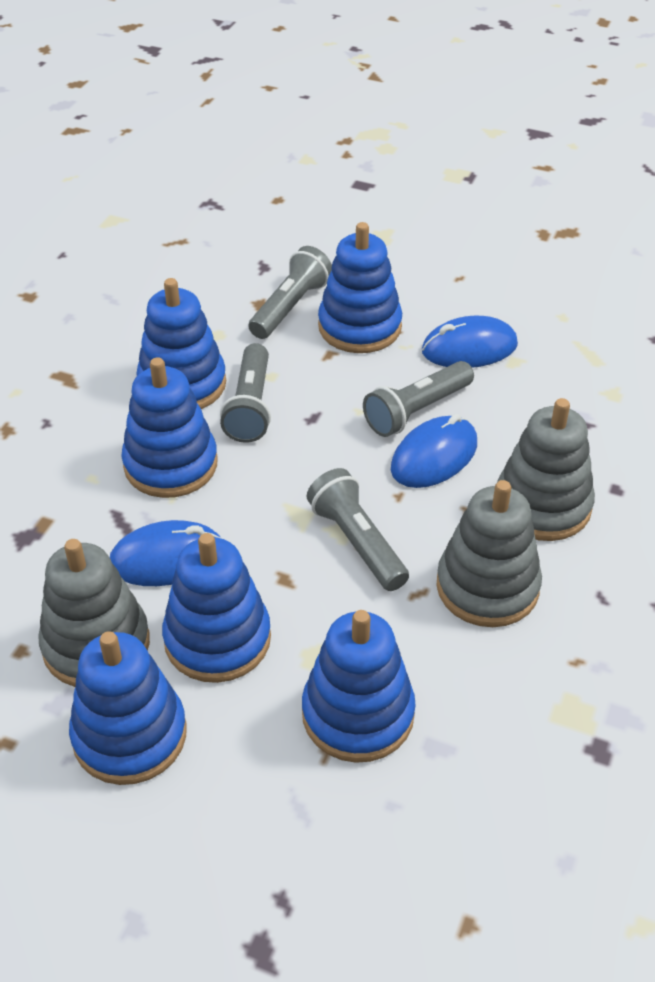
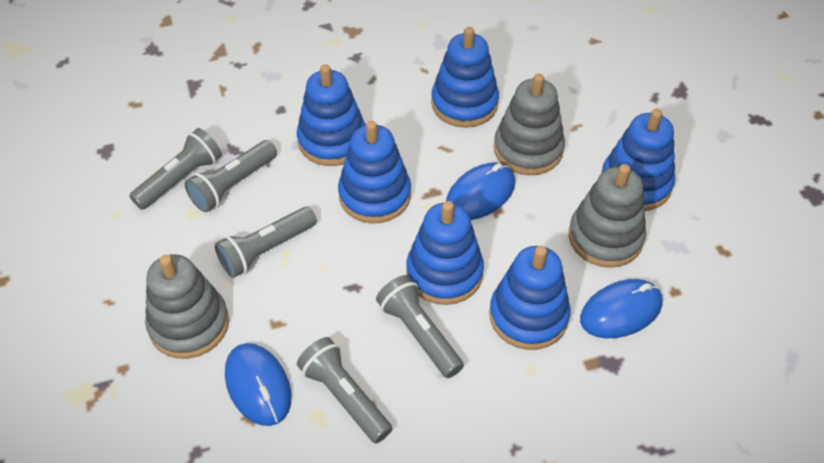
grey flashlight: [220,343,271,443] [248,246,332,339] [307,468,409,591] [363,361,474,437] = 4 -> [129,128,222,210] [185,140,277,212] [215,207,317,278] [297,337,392,443] [376,275,464,378] = 5

